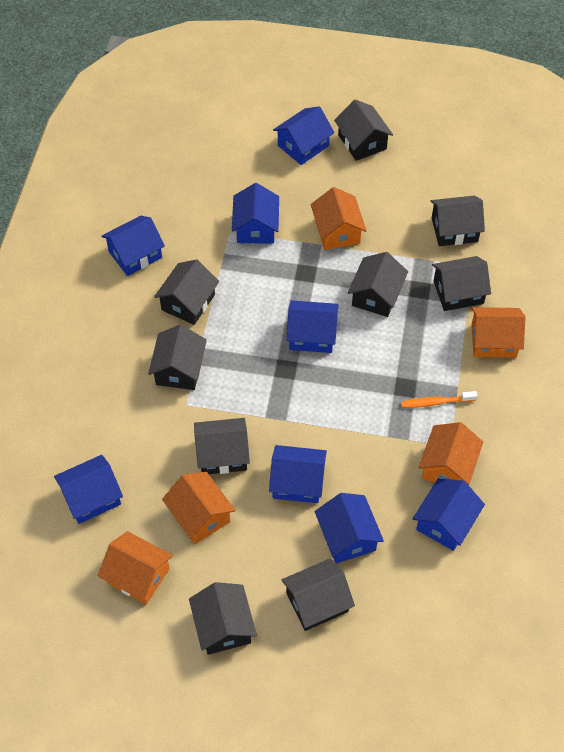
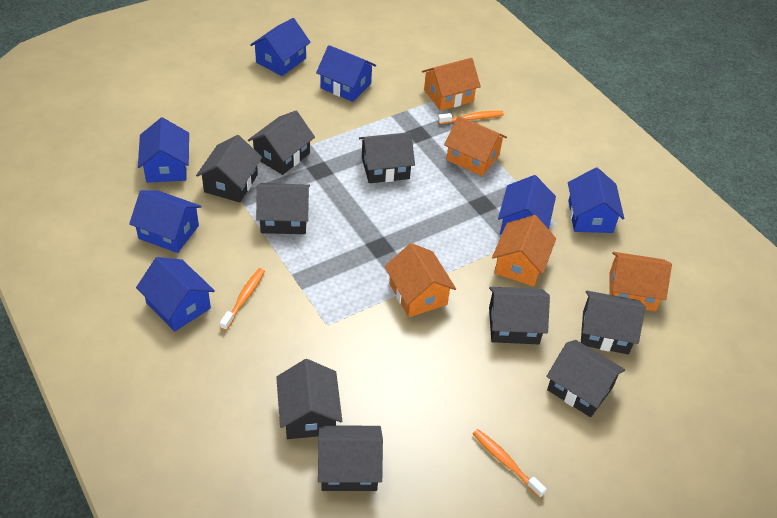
blue house: [54,455,123,524] [101,216,165,276] [232,183,279,244] [269,445,327,503] [273,106,335,165] [286,300,338,353] [315,493,384,564] [413,479,485,551] = 8 -> [129,190,202,253] [136,257,215,332] [138,117,189,183] [250,18,311,76] [316,45,376,102] [498,175,556,235] [568,168,624,233] = 7
orange toothbrush: [401,391,477,408] = 1 -> [220,268,265,331] [438,111,504,124] [473,429,547,498] = 3

